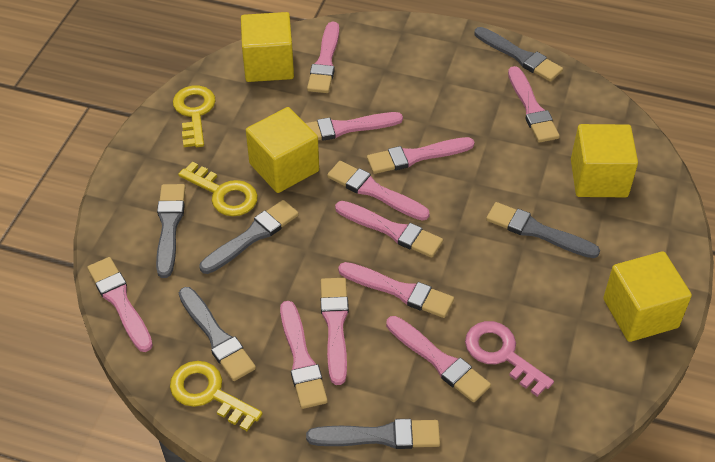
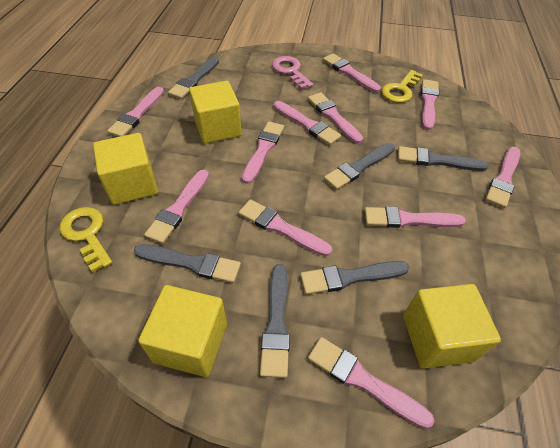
yellow key: [170,361,263,431] [173,86,216,147] [178,162,258,216] = 3 -> [60,207,113,273] [381,70,423,103] = 2

